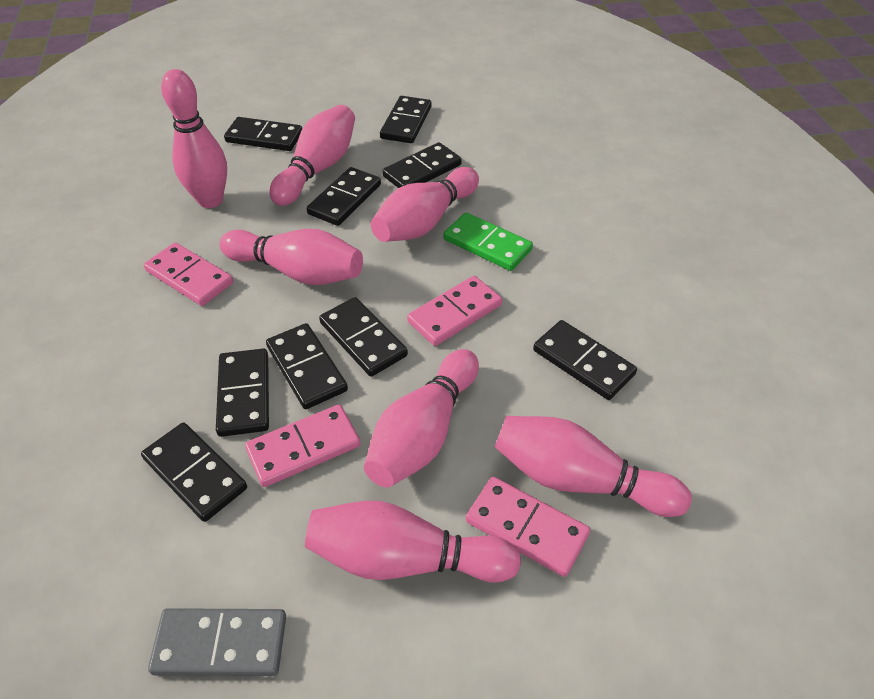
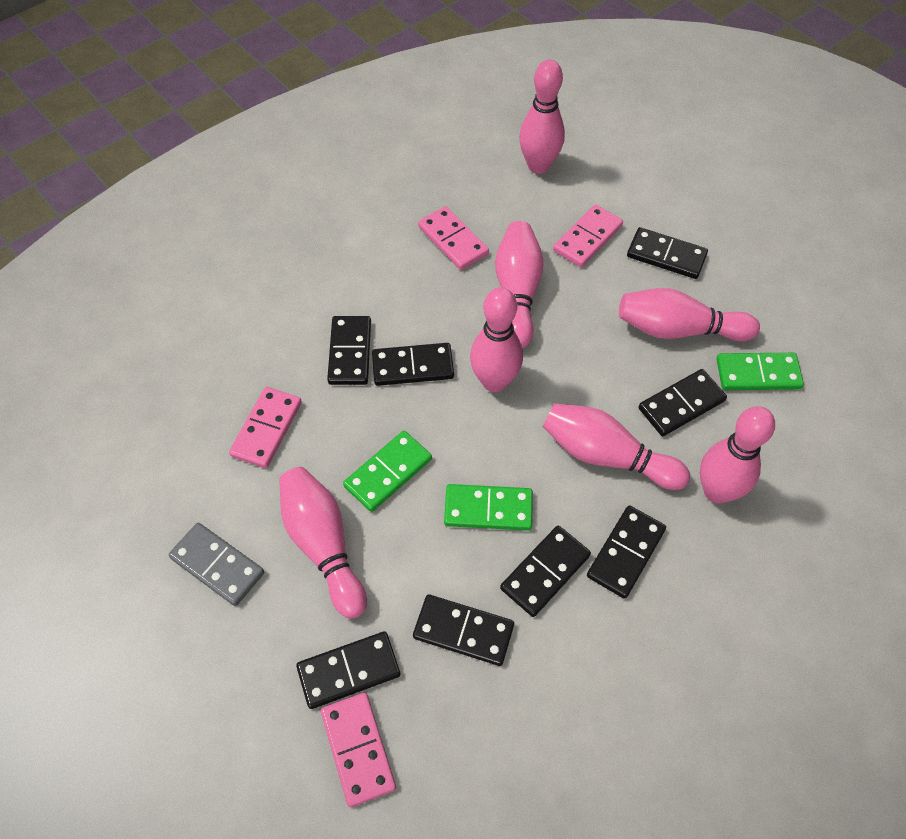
black domino: [141,423,247,522] [216,349,269,437] [224,117,302,151] [266,323,348,409] [307,167,381,226] [319,297,408,377] [380,96,431,143] [382,142,462,188] [533,320,637,400] = 9 -> [296,631,400,709] [327,316,371,385] [372,343,454,386] [413,594,514,666] [500,525,591,617] [587,505,666,599] [627,227,708,279] [639,369,727,436] = 8
green domino: [443,213,533,271] = 1 -> [343,431,432,512] [444,484,533,531] [717,353,804,390] = 3

